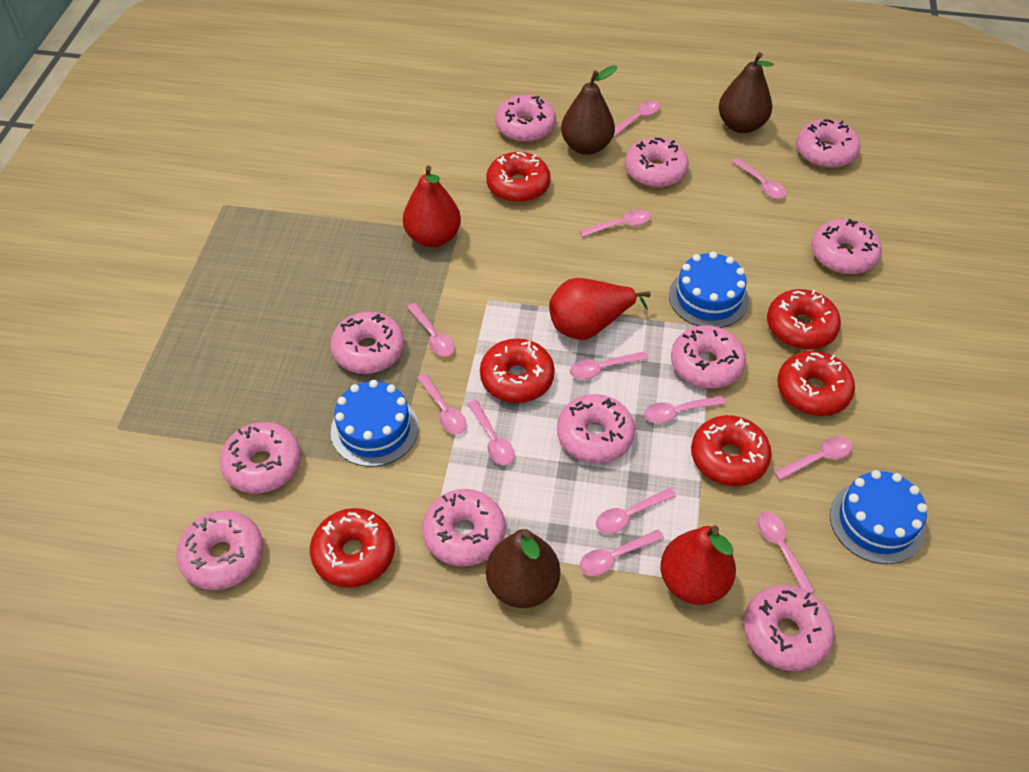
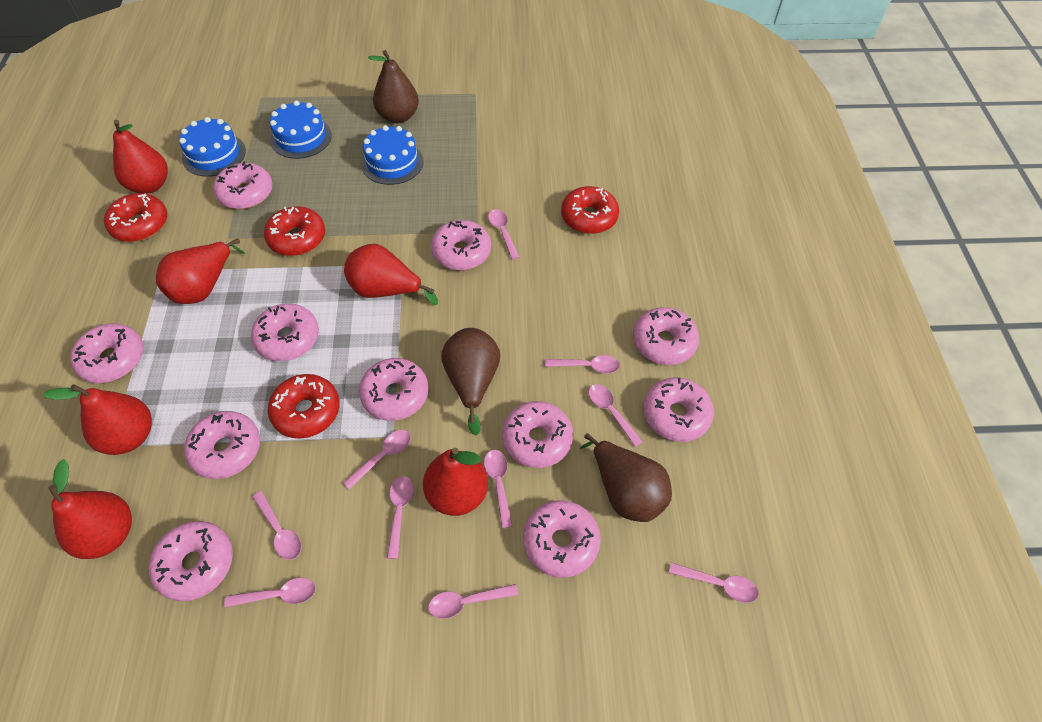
pink spoon: [407,303,455,356] [417,374,467,434] [468,400,515,465] [570,351,649,379] [579,529,664,576] [580,209,651,237] [596,488,676,534] [613,100,660,137] [644,396,726,423] [732,158,786,199] [757,512,815,593] [774,436,853,480] = 12 -> [225,578,316,608] [252,491,302,560] [343,430,411,490] [387,476,414,559] [428,584,518,619] [484,450,513,529] [488,209,520,260] [545,355,620,373] [589,384,643,447] [669,563,759,603] = 10
red donut: [310,508,395,588] [480,338,555,403] [486,152,551,203] [691,415,772,486] [767,289,841,350] [777,351,855,416] = 6 -> [104,193,167,242] [264,206,325,256] [268,374,340,439] [561,186,619,234] = 4
red pear: [403,166,461,247] [549,278,651,340] [660,525,736,605] = 3 -> [43,384,152,455] [48,459,132,559] [113,120,168,194] [156,238,245,304] [344,244,438,305] [423,448,488,516] = 6

